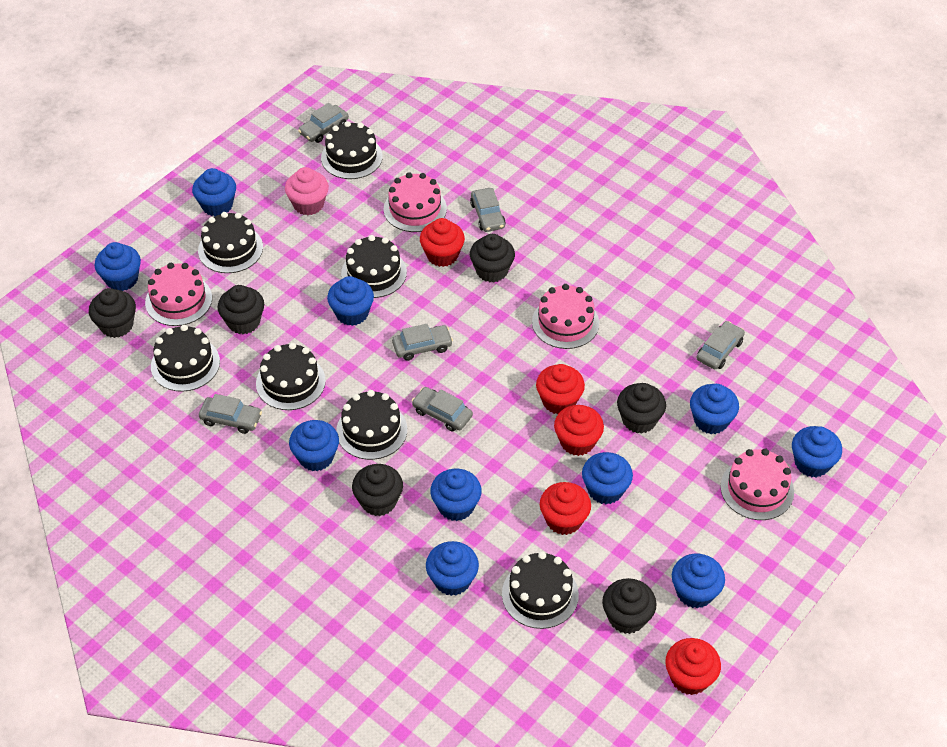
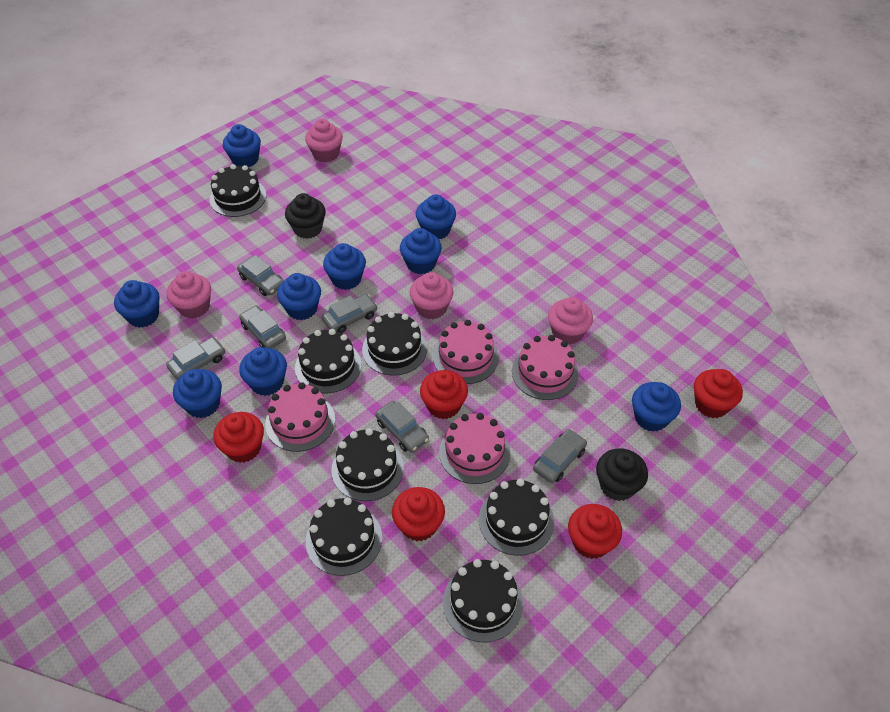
black cupcake: [89,288,136,338] [218,285,264,334] [352,464,403,516] [470,234,515,283] [602,578,657,634] [617,383,666,434] = 6 -> [285,193,326,239] [596,448,648,501] = 2
blue cupcake: [95,242,141,291] [192,168,236,216] [289,420,339,471] [327,276,374,326] [426,541,479,596] [430,469,482,521] [582,452,633,504] [672,554,725,609] [690,384,739,434] [792,426,842,478] = 10 -> [114,280,160,328] [173,369,222,418] [223,124,261,167] [239,347,287,396] [277,273,321,320] [323,243,366,290] [400,228,442,274] [416,194,456,239] [632,382,681,432] = 9
pink cupcake: [285,167,329,215] = 1 -> [167,271,211,318] [305,119,343,163] [409,272,453,319] [548,297,593,345] = 4

